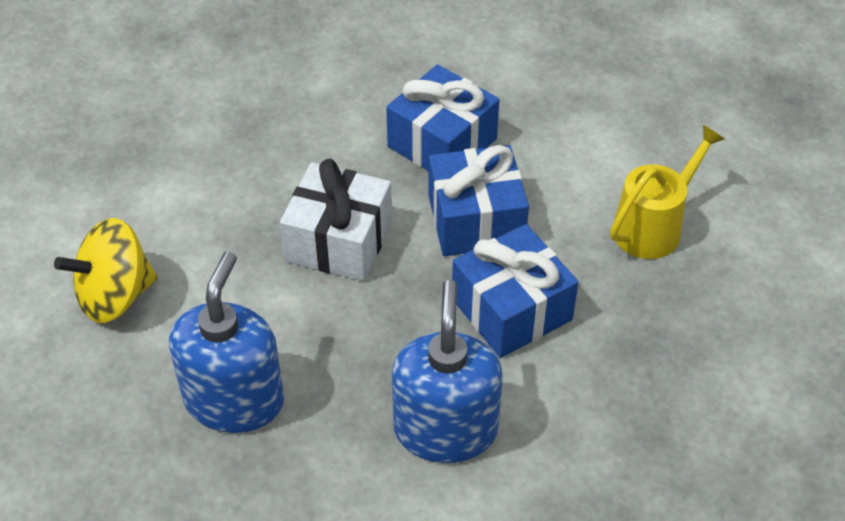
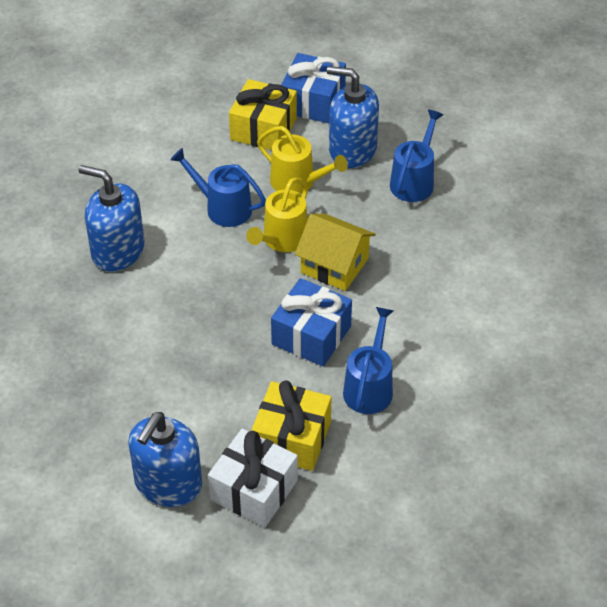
blue gift: [386,64,499,171] [428,145,529,256] [452,224,578,358] = 3 -> [271,278,352,366] [281,53,346,123] = 2
blue soap dispenser: [169,252,284,433] [392,280,503,463] = 2 -> [78,165,144,272] [128,412,202,507] [327,66,379,168] = 3
blue watering can: none = 0 -> [171,148,266,227] [343,307,394,414] [390,109,444,202] = 3
yellow gift: none = 0 -> [229,79,297,150] [251,380,331,471] = 2
yellow house: none = 0 -> [295,214,376,291] = 1
yellow spinning top: [54,218,157,323] = 1 -> none = 0
yellow watering can: [610,125,725,259] = 1 -> [246,177,308,252] [257,126,348,194] = 2

